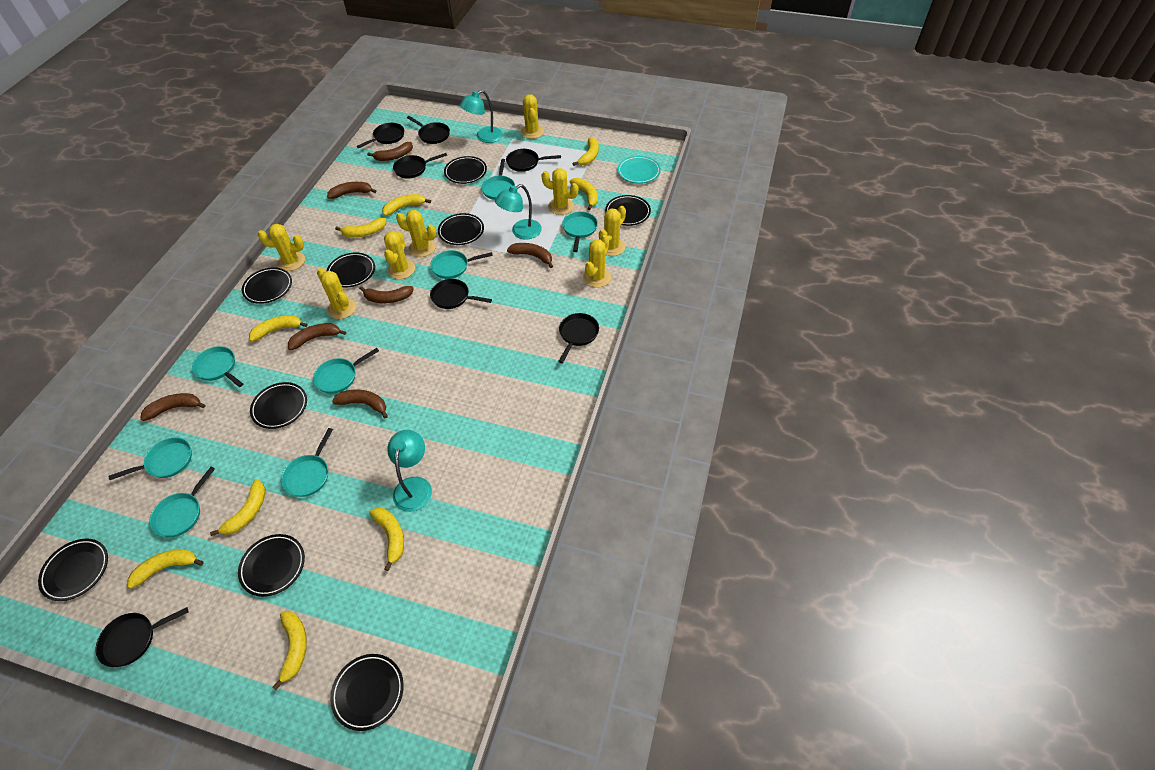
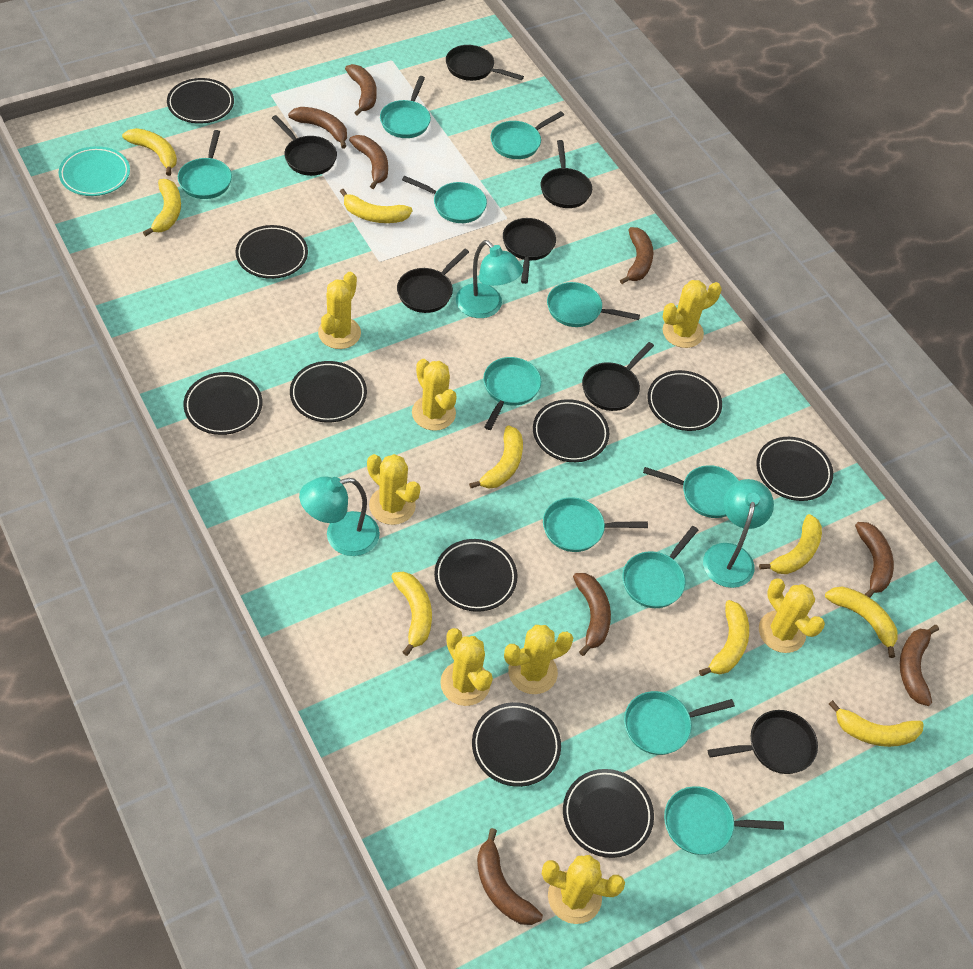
black plate: [38,539,108,601] [238,534,305,597] [242,267,292,304] [250,382,307,429] [327,252,375,288] [330,654,404,731] [438,213,484,245] [444,156,487,184] [605,195,651,226] = 9 -> [167,78,234,124] [183,372,263,435] [235,225,308,279] [290,361,367,423] [434,539,518,612] [472,702,561,787] [533,399,609,462] [563,769,654,858] [648,370,722,431] [756,437,833,501] = 10
brown banana: [140,393,206,421] [288,323,346,350] [327,182,376,199] [332,390,388,418] [359,286,414,303] [367,142,413,161] [507,243,553,268] = 7 -> [288,107,347,149] [345,64,377,116] [349,135,388,189] [477,828,543,925] [573,573,611,656] [620,227,654,284] [855,522,894,598] [900,625,939,706] = 8
turquoise pan: [109,438,192,480] [149,467,215,537] [192,346,243,387] [281,428,333,497] [313,348,379,394] [430,250,493,279] [481,159,515,200] [562,211,598,252] = 8 -> [178,130,232,199] [380,76,431,138] [402,176,487,223] [483,357,541,430] [490,111,564,159] [543,497,648,552] [547,282,640,327] [622,526,698,608] [624,691,735,755] [643,465,739,518] [664,786,784,855] = 11

